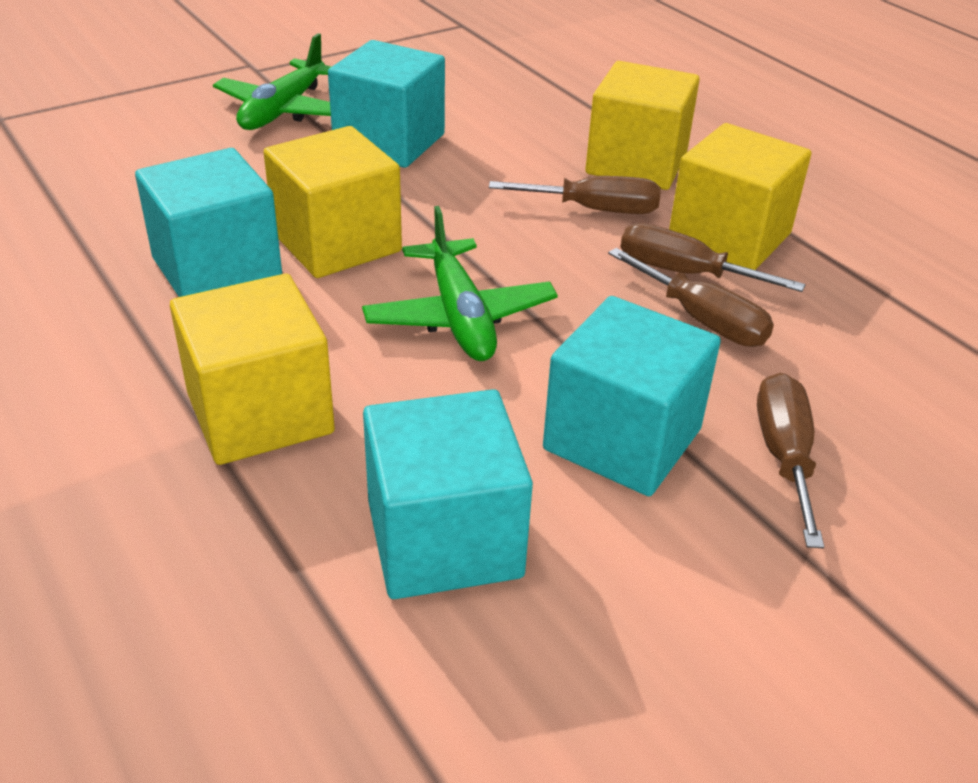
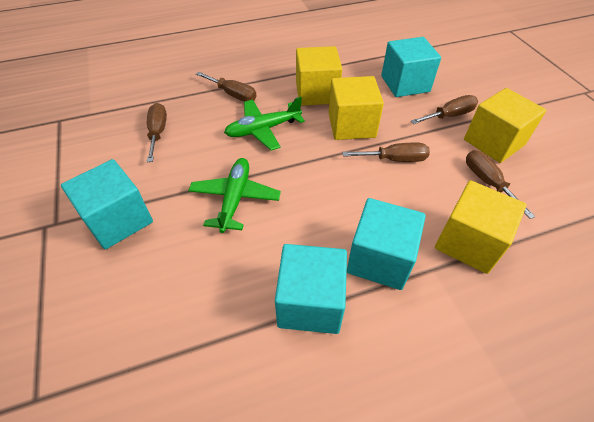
brown screwdriver: [489,176,661,214] [608,248,774,347] [620,223,806,292] [757,373,824,548] = 4 -> [147,103,167,162] [196,72,257,102] [342,143,430,162] [411,95,478,124] [466,150,536,219] = 5

